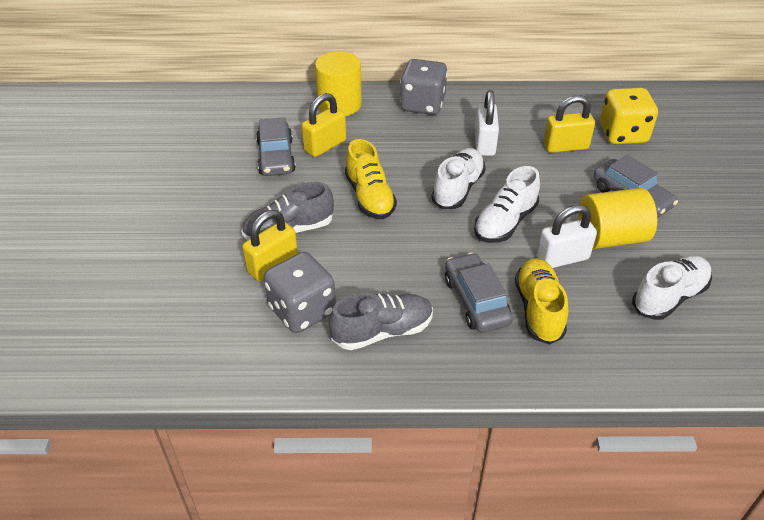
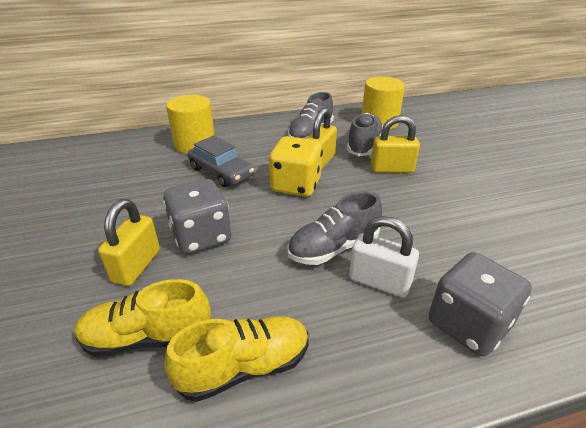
grey car: [256,117,296,176] [445,253,513,332] [594,155,678,217] = 3 -> [188,136,254,187] = 1
grey shoe: [241,182,334,240] [329,293,433,350] = 2 -> [288,92,334,139] [288,192,382,265] [347,113,383,156] = 3
white padlock: [475,90,499,156] [537,205,597,268] = 2 -> [349,216,419,298] = 1
white shoe: [431,148,486,209] [474,166,540,243] [632,255,712,320] = 3 -> none = 0

